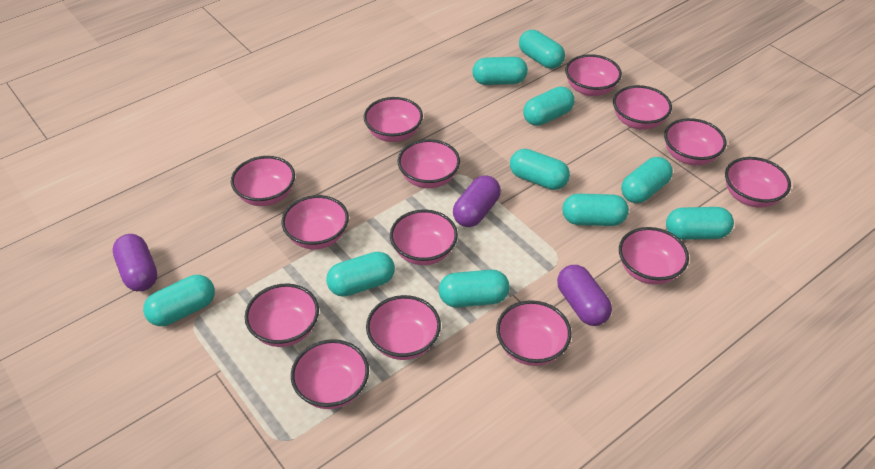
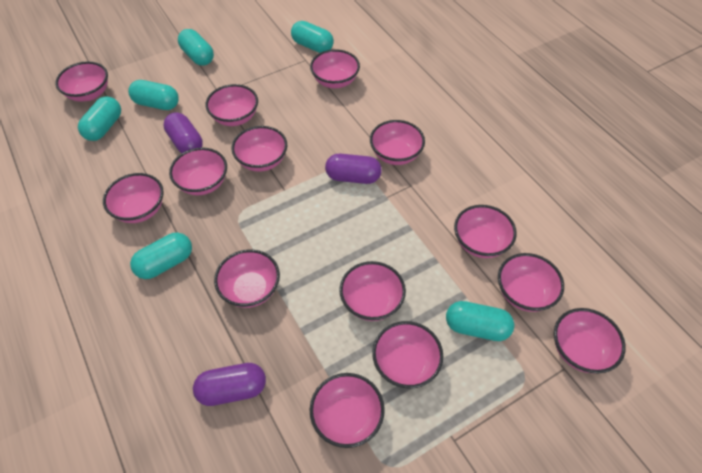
turquoise capsule: [143,275,215,326] [326,252,395,297] [439,270,510,307] [472,57,528,85] [510,149,570,190] [519,30,565,69] [523,87,575,126] [563,194,629,226] [621,157,673,203] [666,207,734,240] = 10 -> [78,96,121,141] [128,80,179,110] [130,233,192,279] [178,29,214,66] [291,21,334,53] [446,301,514,341] = 6

